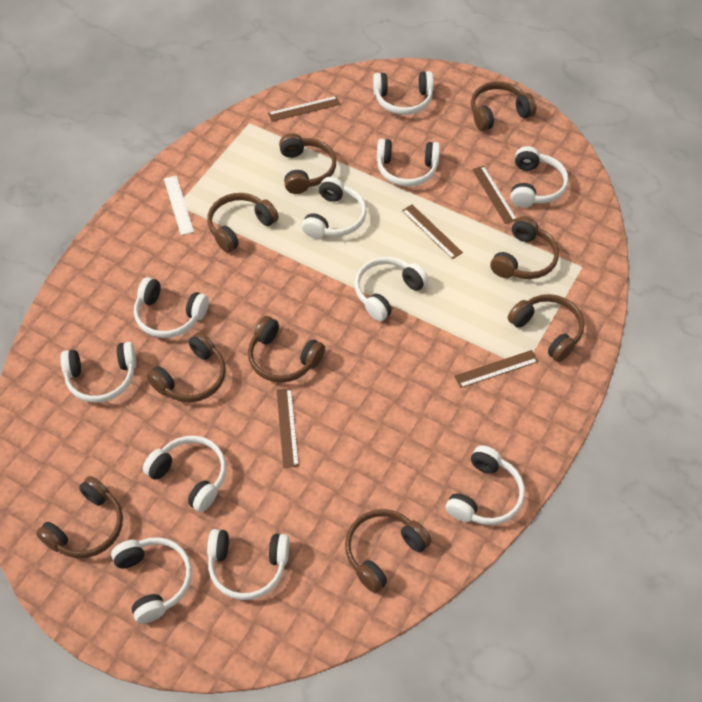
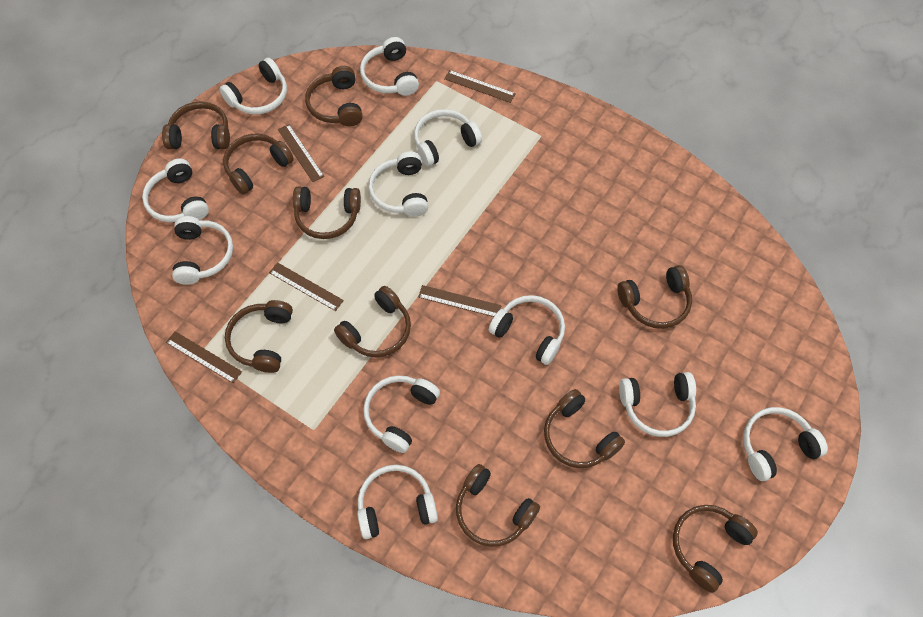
brown headphones: [36,476,123,558] [147,332,226,402] [207,193,279,253] [248,316,325,383] [279,133,336,194] [345,509,432,593] [471,82,536,131] [490,216,559,279] [508,294,584,362] = 9 -> [162,101,230,149] [223,133,294,194] [225,300,293,373] [293,186,361,239] [305,66,363,127] [334,286,411,357] [456,464,540,547] [544,389,625,468] [617,265,692,329] [673,505,758,593] = 10
white ruler: [164,176,194,235] = 1 -> none = 0

